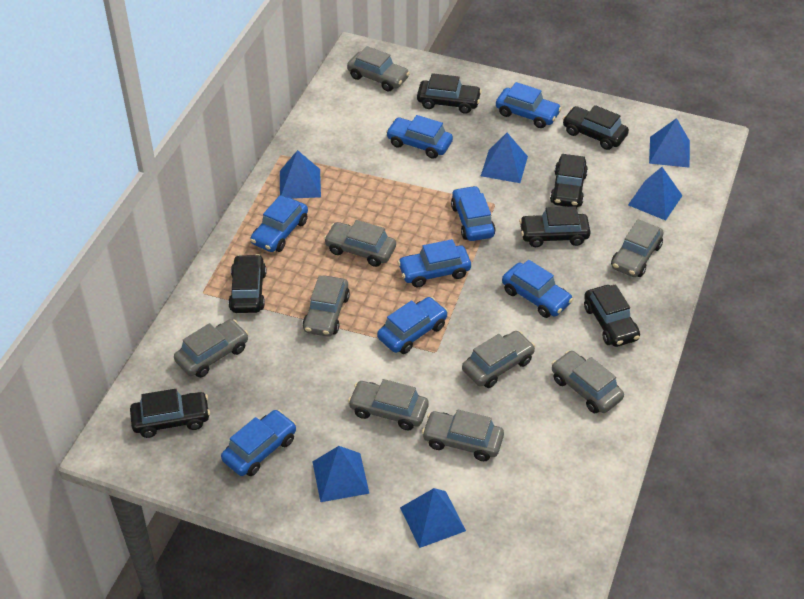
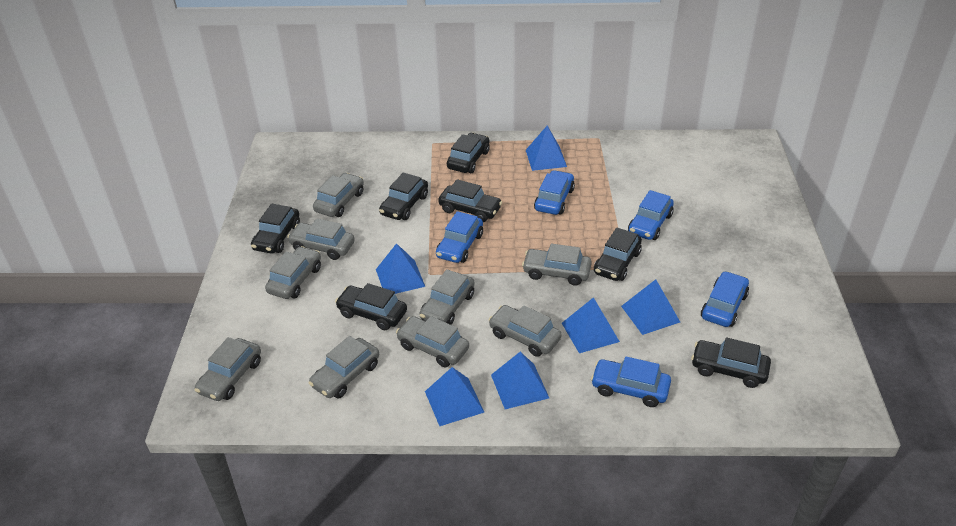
blue car: [221,410,296,476] [250,195,308,252] [377,297,448,354] [386,115,453,159] [398,239,471,287] [451,186,496,241] [496,82,562,128] [502,260,573,318] = 8 -> [436,211,483,263] [534,170,575,215] [591,356,671,407] [628,190,674,240] [701,271,749,327] = 5

